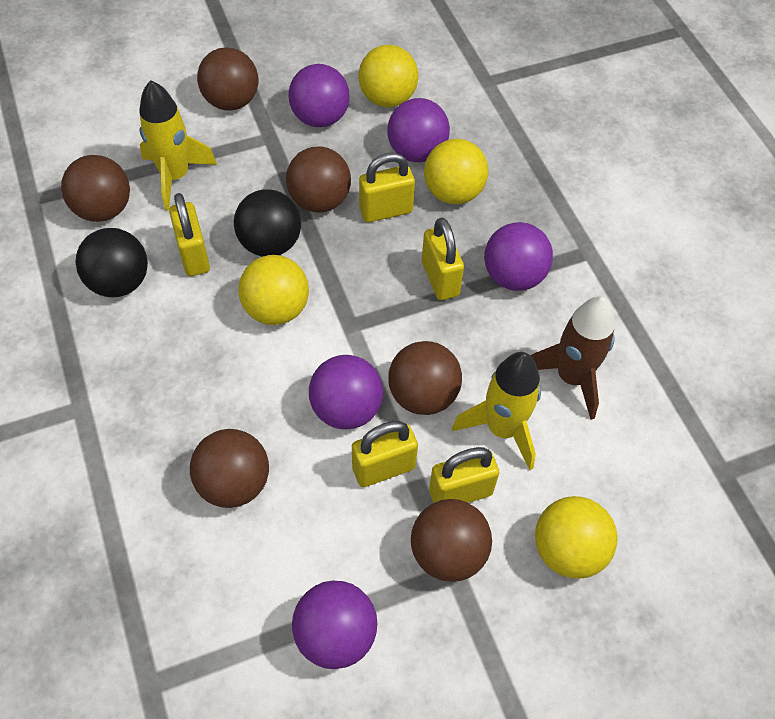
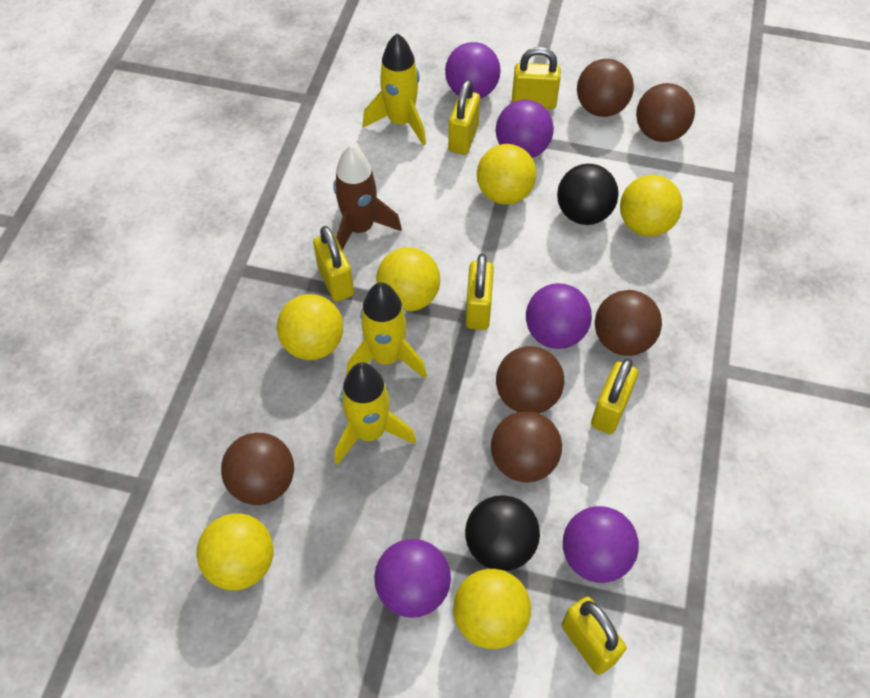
yellow ball: [238,255,309,325] [358,45,418,107] [424,139,488,204] [535,496,618,579] = 4 -> [197,513,273,590] [277,294,343,360] [376,247,440,312] [453,569,531,649] [477,144,536,205] [620,175,682,237] = 6
yellow padlock: [169,193,210,276] [352,421,418,487] [359,152,415,222] [422,218,464,300] [429,447,499,503] = 5 -> [313,226,354,302] [448,80,480,155] [465,254,494,330] [512,47,561,109] [562,597,626,675] [591,358,638,434] = 6
yellow rocket: [139,80,217,211] [452,352,541,470] = 2 -> [335,362,416,465] [346,282,427,378] [363,33,426,146] = 3

